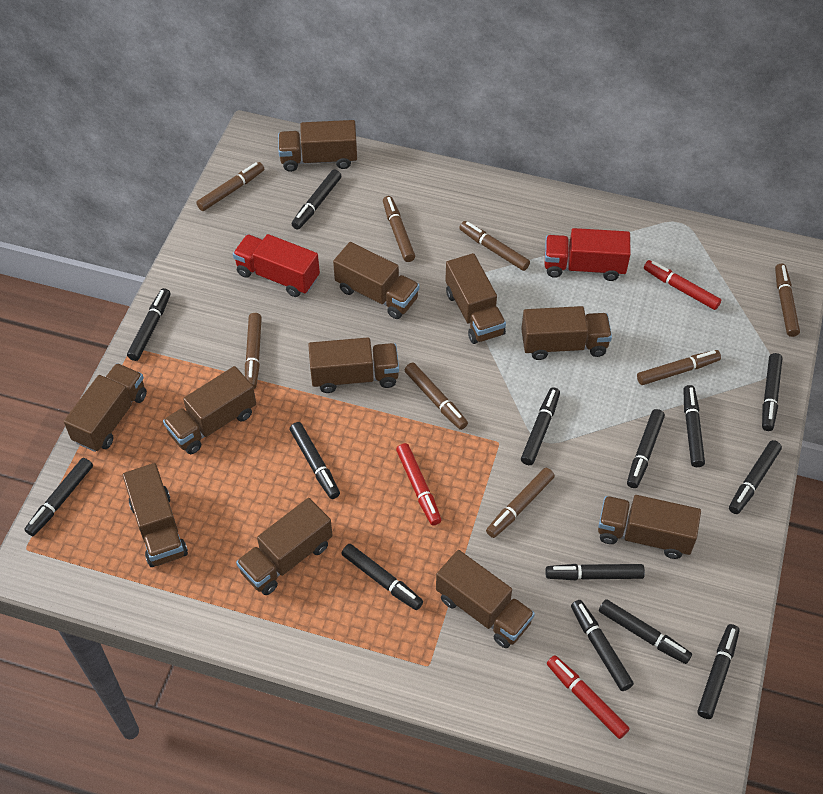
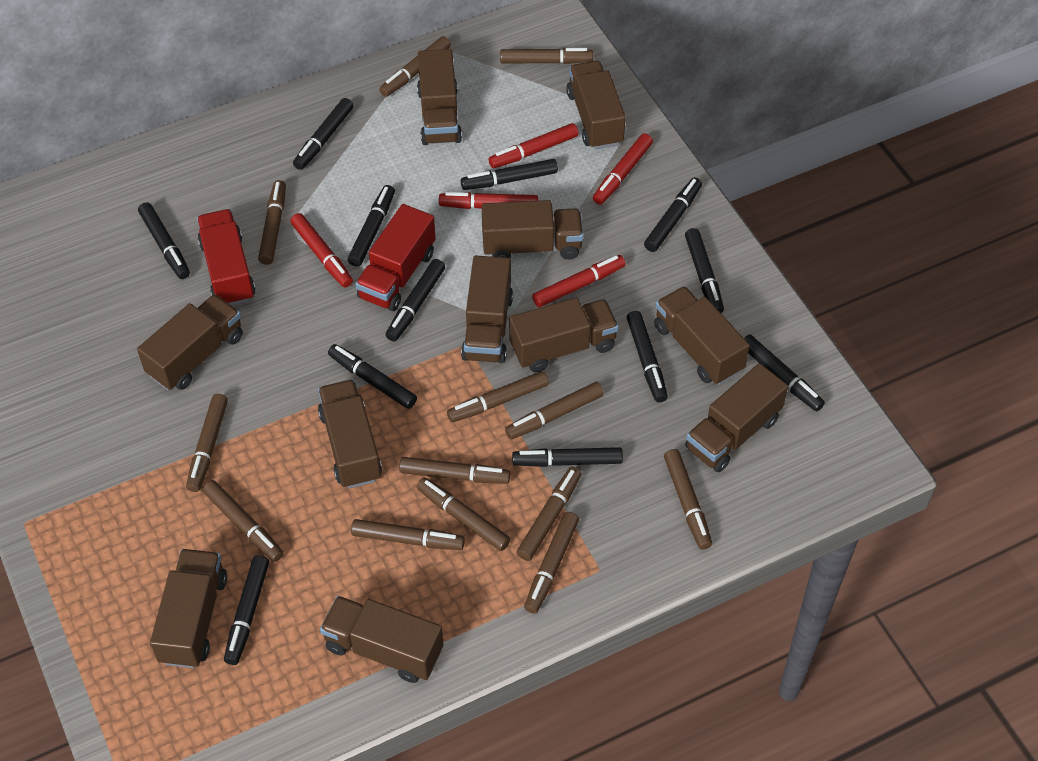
black marker: [24,458,93,536] [127,288,171,361] [290,422,340,499] [292,170,341,230] [341,544,423,610] [521,387,560,465] [545,564,645,580] [571,600,634,691] [599,599,692,664] [627,409,665,488] [683,385,705,467] [697,624,739,719] [729,440,782,514] [762,353,783,431] = 14 -> [138,203,190,279] [224,555,269,665] [293,98,354,170] [328,344,417,409] [348,185,395,267] [386,259,445,341] [461,159,558,190] [512,447,623,467] [627,311,668,402] [644,177,702,252] [685,228,724,313] [744,335,825,411] = 12
brown marker: [196,162,264,211] [245,313,262,389] [383,196,415,262] [405,362,468,430] [459,221,530,271] [486,468,555,538] [637,350,721,385] [775,263,800,337] = 8 -> [186,394,228,492] [203,480,283,562] [258,180,286,265] [351,519,465,550] [379,36,451,97] [399,457,510,484] [417,478,510,551] [447,371,549,422] [500,48,593,64] [505,382,604,439] [517,467,582,561] [524,512,579,613] [664,449,712,550] = 13
red marker: [396,443,441,525] [547,655,630,739] [644,260,721,310] = 3 -> [290,213,353,287] [439,192,538,209] [488,123,579,168] [532,255,625,307] [593,133,653,205] = 5

